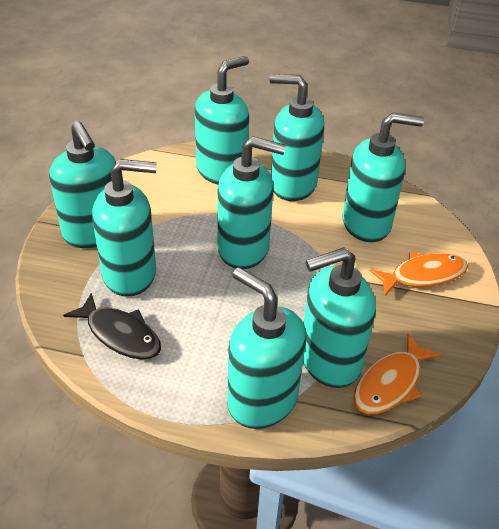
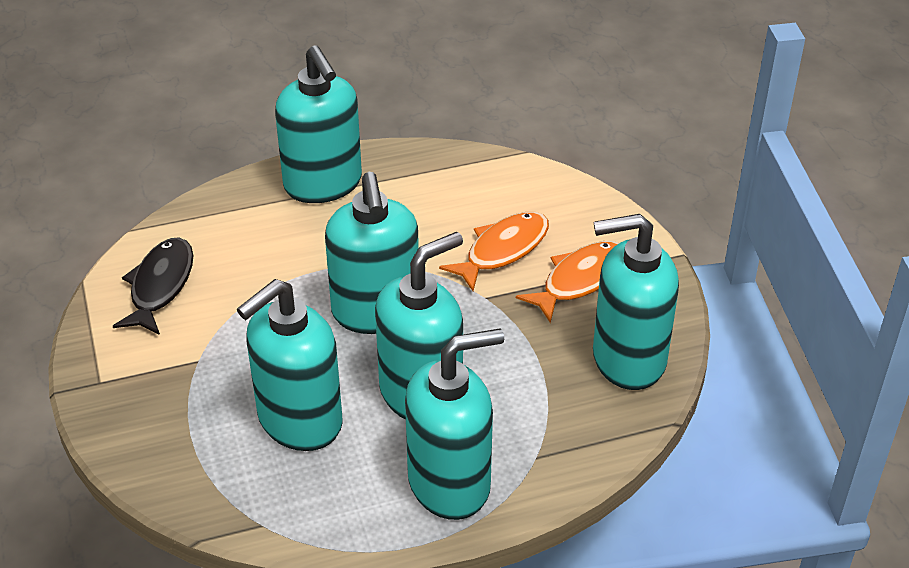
turquoise soap dispenser: [49,121,116,248] [92,159,157,297] [195,56,249,185] [217,136,286,269] [227,267,306,429] [269,74,324,201] [303,247,376,388] [342,112,424,242] = 8 -> [237,279,343,451] [275,46,362,203] [325,172,419,334] [375,232,463,420] [405,329,504,520] [593,214,679,390] = 6

